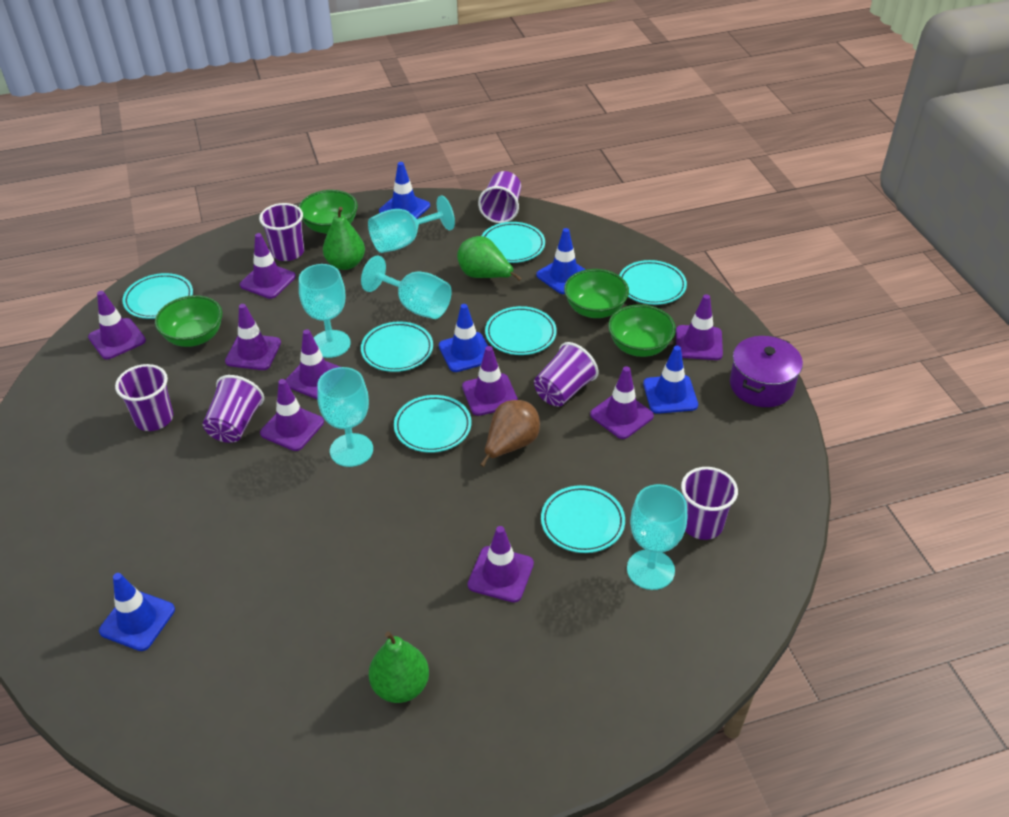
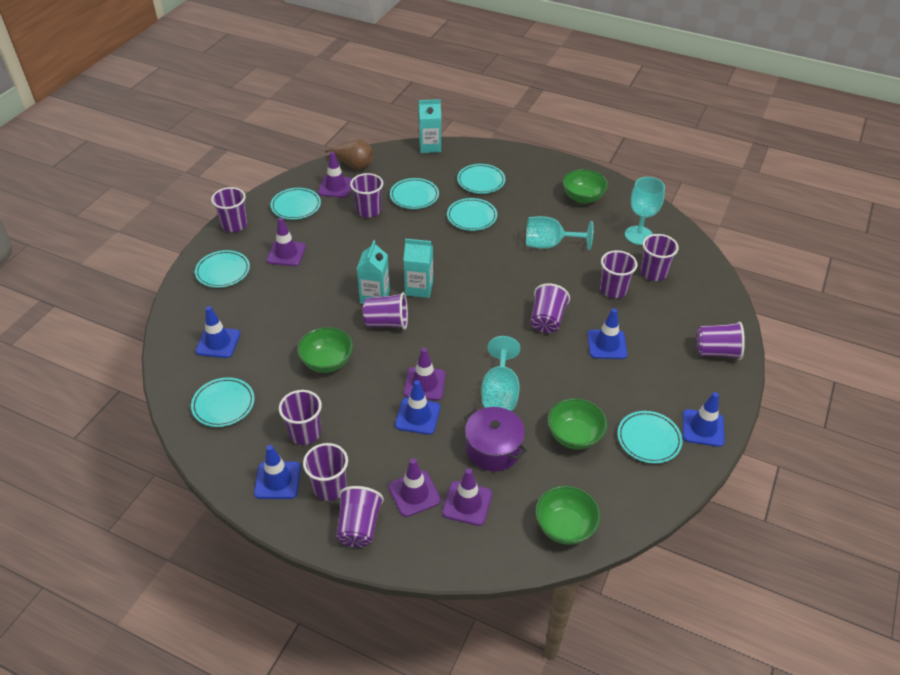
green pear: [323,207,365,270] [369,632,429,703] [457,236,522,281] = 3 -> none = 0
purple cup: [115,364,173,431] [203,375,264,443] [259,203,304,261] [478,171,521,223] [534,342,598,407] [681,467,738,540] = 6 -> [211,187,247,232] [279,390,322,445] [303,443,348,501] [336,486,384,547] [350,173,383,218] [363,292,408,330] [531,283,570,333] [600,250,637,298] [640,234,679,281] [696,321,745,360] = 10
purple traffic cone: [88,291,146,359] [225,304,281,370] [240,233,296,299] [260,379,324,451] [285,329,340,399] [462,346,518,416] [468,526,534,603] [590,366,654,439] [676,294,723,360] = 9 -> [267,217,306,266] [318,152,353,198] [388,458,441,517] [404,348,446,400] [442,468,492,526] = 5
turquoise carton: none = 0 -> [357,240,390,304] [403,239,433,298] [418,99,441,153] = 3
turquoise goblet: [299,264,351,358] [317,367,373,467] [361,256,452,319] [368,195,455,253] [627,484,687,590] = 5 -> [481,336,520,411] [526,216,593,250] [625,177,665,245] = 3

